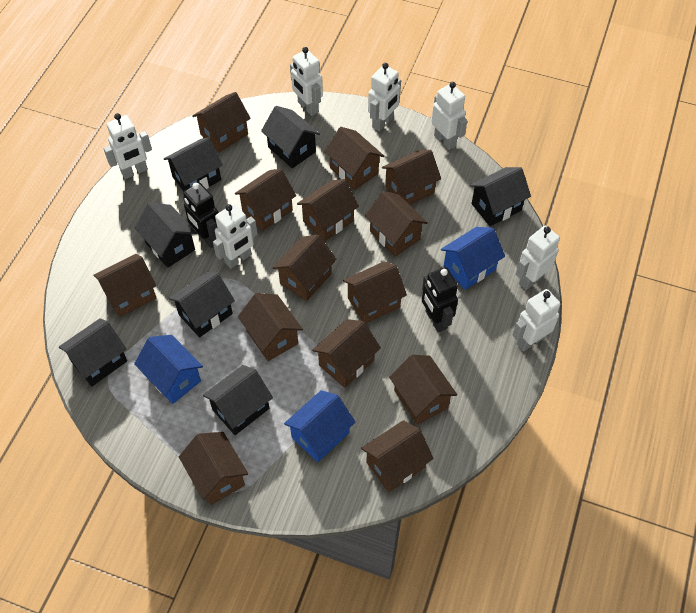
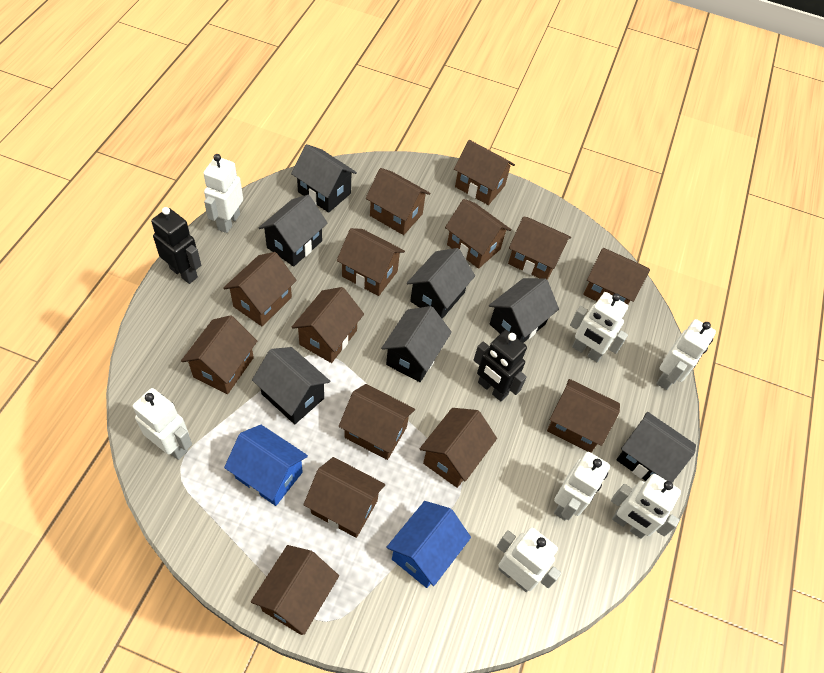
blue house: [134,335,203,404] [284,390,355,462] [441,227,505,290] = 3 -> [224,425,308,506] [386,501,471,588] = 2

